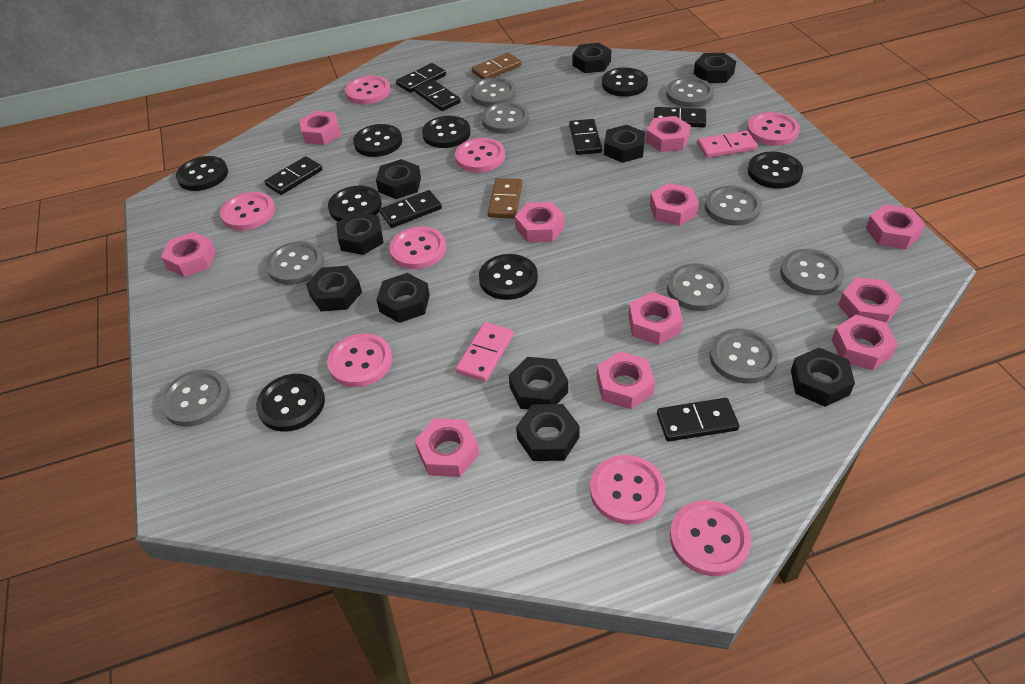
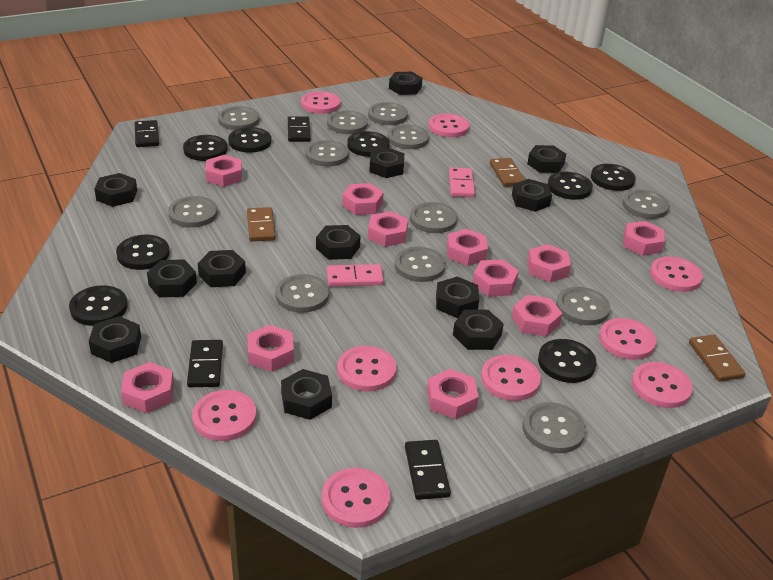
black domino: [264,156,323,195] [380,190,442,228] [396,63,446,93] [415,80,460,111] [569,119,602,155] [654,107,706,128] [657,398,739,442] = 7 -> [135,120,159,147] [187,340,223,387] [288,116,311,142] [405,440,451,500] = 4
black nut: [306,266,362,312] [336,212,384,255] [376,159,421,199] [377,273,430,323] [509,357,568,409] [516,404,580,461] [572,43,611,73] [604,125,645,163] [694,53,736,83] [791,348,855,407] = 10 -> [89,316,141,363] [94,173,137,207] [147,259,197,297] [198,250,246,287] [281,369,332,420] [316,225,361,260] [369,148,404,178] [389,72,422,95] [436,277,479,318] [453,309,504,350] [512,179,552,212] [527,145,566,173] = 12
brown domino: [472,53,521,79] [488,178,523,219] = 2 -> [247,207,276,242] [490,158,525,187] [689,335,746,382] = 3
grey button: [160,370,230,427] [266,241,324,285] [470,77,516,107] [482,102,529,134] [666,77,714,108] [667,263,729,311] [704,186,762,226] [709,329,778,384] [780,249,844,295] = 9 -> [168,196,218,228] [218,106,259,130] [275,274,329,313] [305,140,349,166] [327,110,368,134] [368,102,408,125] [387,125,429,149] [394,247,446,282] [410,202,457,233] [522,402,586,453] [556,287,610,325] [622,190,669,219] = 12
pink button: [220,192,275,231] [327,334,392,387] [345,76,390,104] [389,226,446,269] [455,138,505,172] [590,455,666,525] [670,500,751,576] [747,112,800,146] = 8 -> [192,390,256,441] [301,91,341,114] [322,468,390,528] [337,346,396,392] [429,114,469,137] [481,355,541,401] [599,318,656,360] [632,362,693,408] [650,256,703,292] = 9

